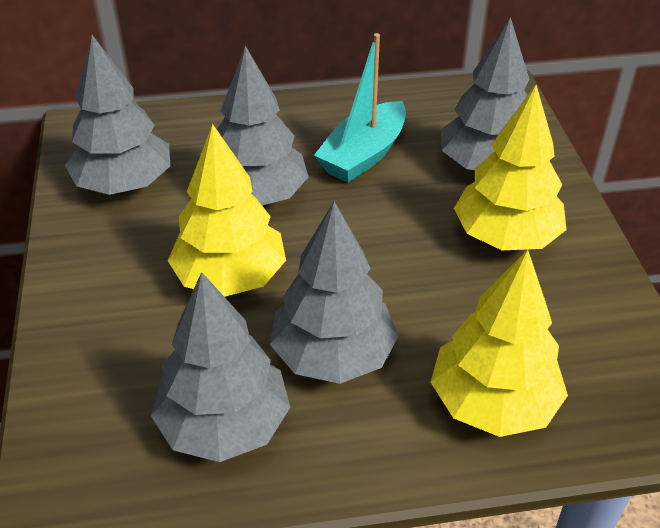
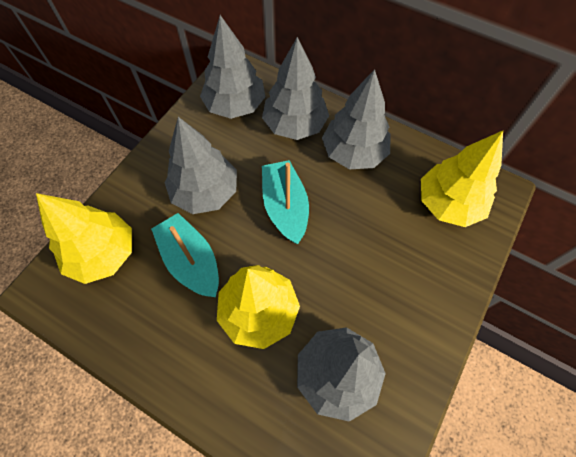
turquoise boat: [314,33,406,183] = 1 -> [151,213,219,297] [262,160,309,244] = 2

